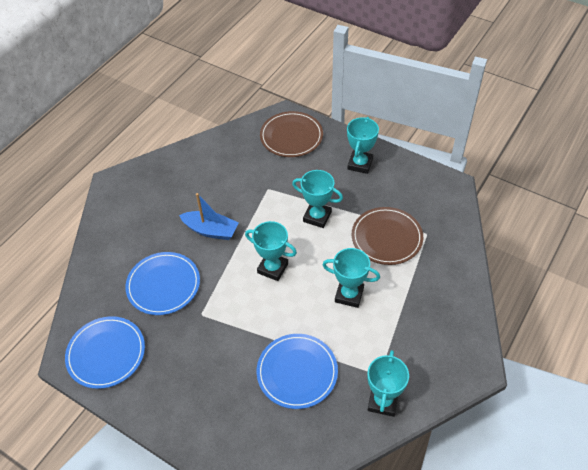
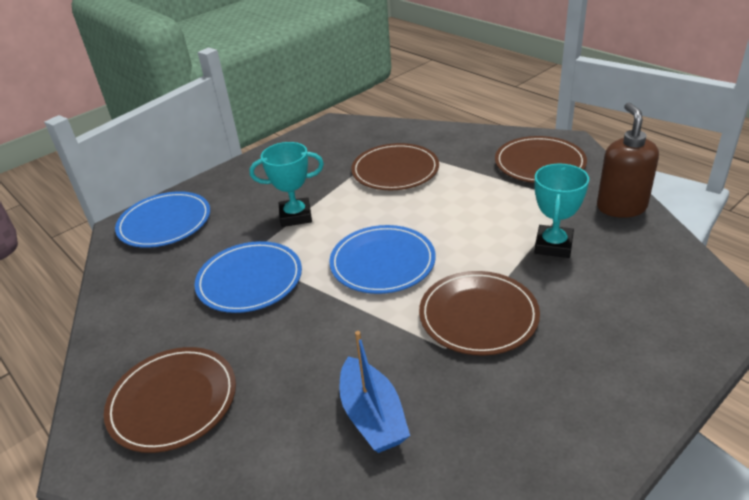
brown plate: [260,111,323,157] [352,207,423,265] = 2 -> [104,347,236,453] [351,143,439,190] [419,271,540,355] [495,136,587,183] = 4
brown soap dispenser: none = 0 -> [597,102,659,218] = 1
turquoise trophy: [245,221,297,281] [292,170,343,228] [323,248,380,308] [347,117,379,174] [367,350,409,417] = 5 -> [250,142,324,227] [534,164,589,258] = 2

